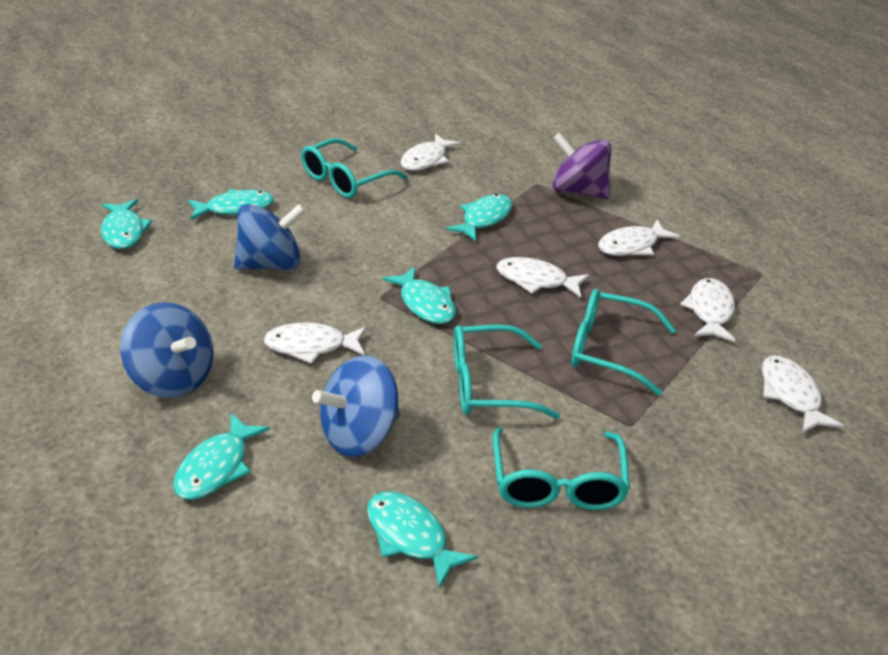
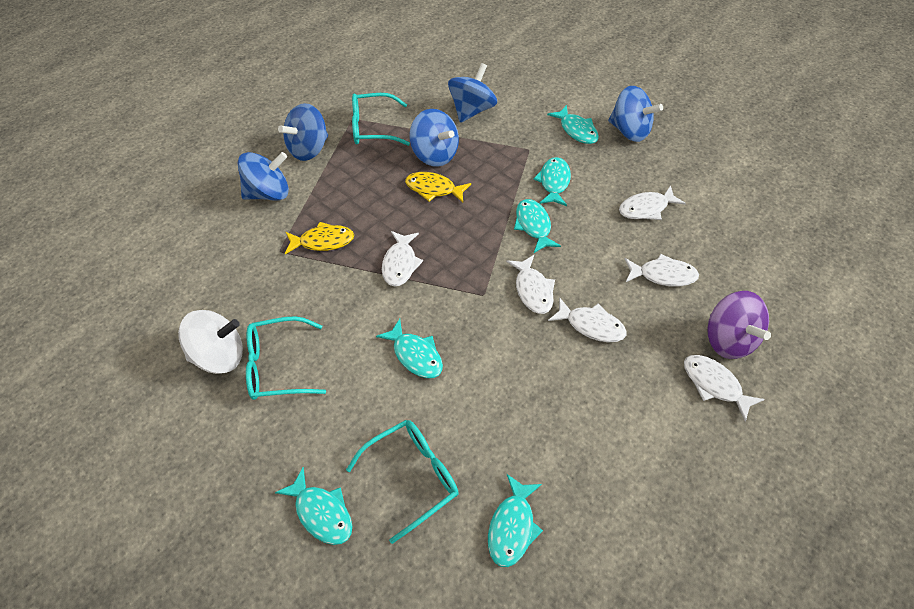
blue spinning top: [121,302,213,398] [234,203,306,270] [312,355,400,457] = 3 -> [237,152,289,201] [278,103,328,161] [410,109,459,167] [448,63,497,123] [608,86,663,142] = 5
turquoise glasses: [301,138,407,198] [454,324,560,419] [493,427,630,510] [571,289,676,396] = 4 -> [246,316,326,400] [346,420,459,544] [352,93,410,146] = 3
white spinning top: none = 0 -> [178,310,243,374] = 1
yellow fish: none = 0 -> [285,222,354,254] [405,172,471,202] = 2

